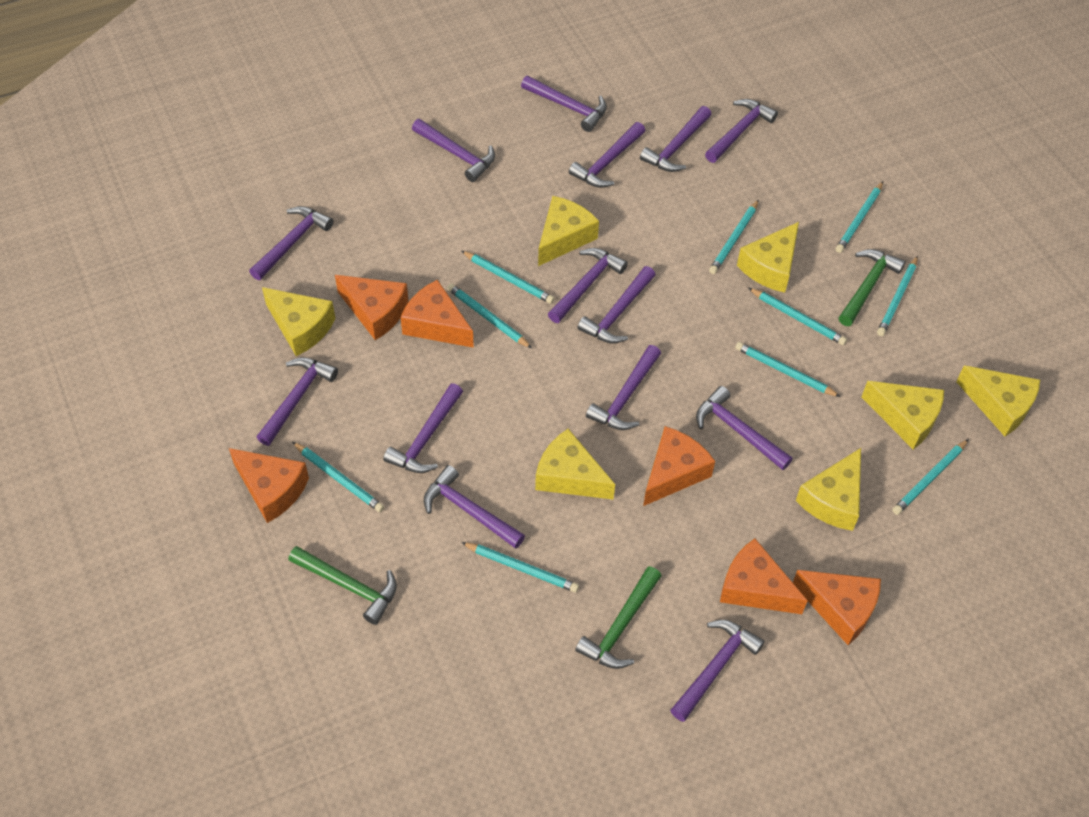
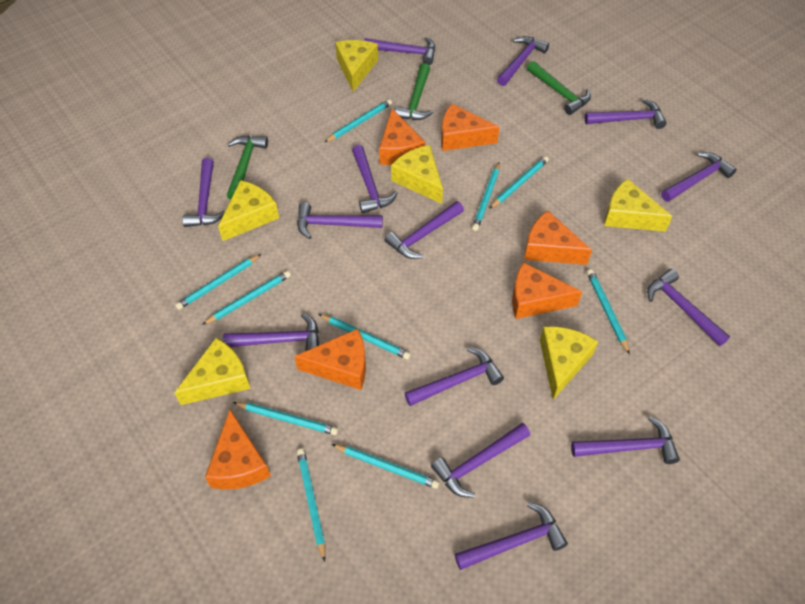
yellow cheese: [262,287,335,356] [535,429,615,499] [538,196,599,266] [737,222,799,293] [796,448,861,531] [862,381,944,450] [956,365,1040,436] = 7 -> [174,338,251,405] [218,180,279,241] [335,40,378,92] [391,145,443,204] [540,326,598,400] [604,179,672,232] = 6

